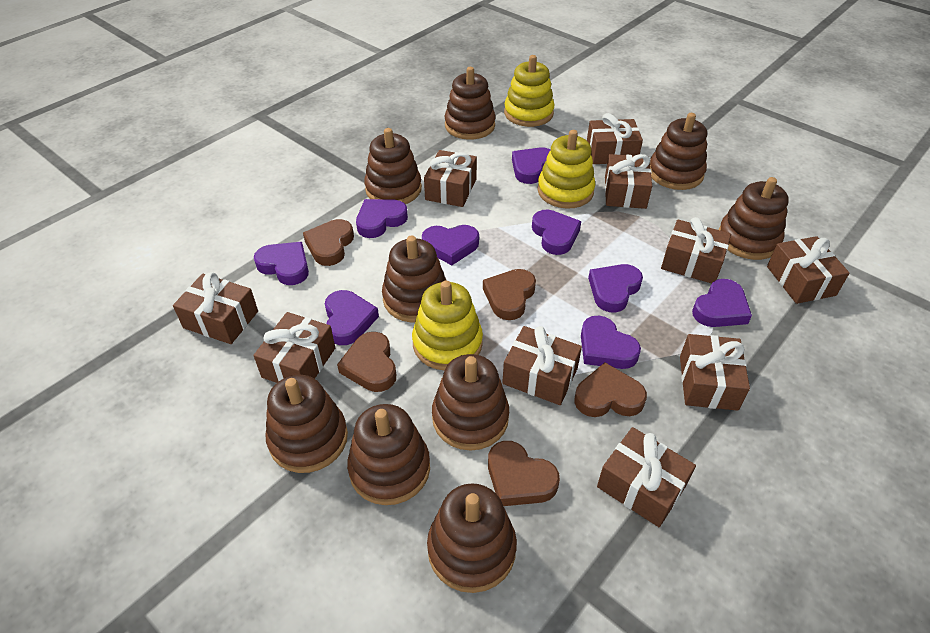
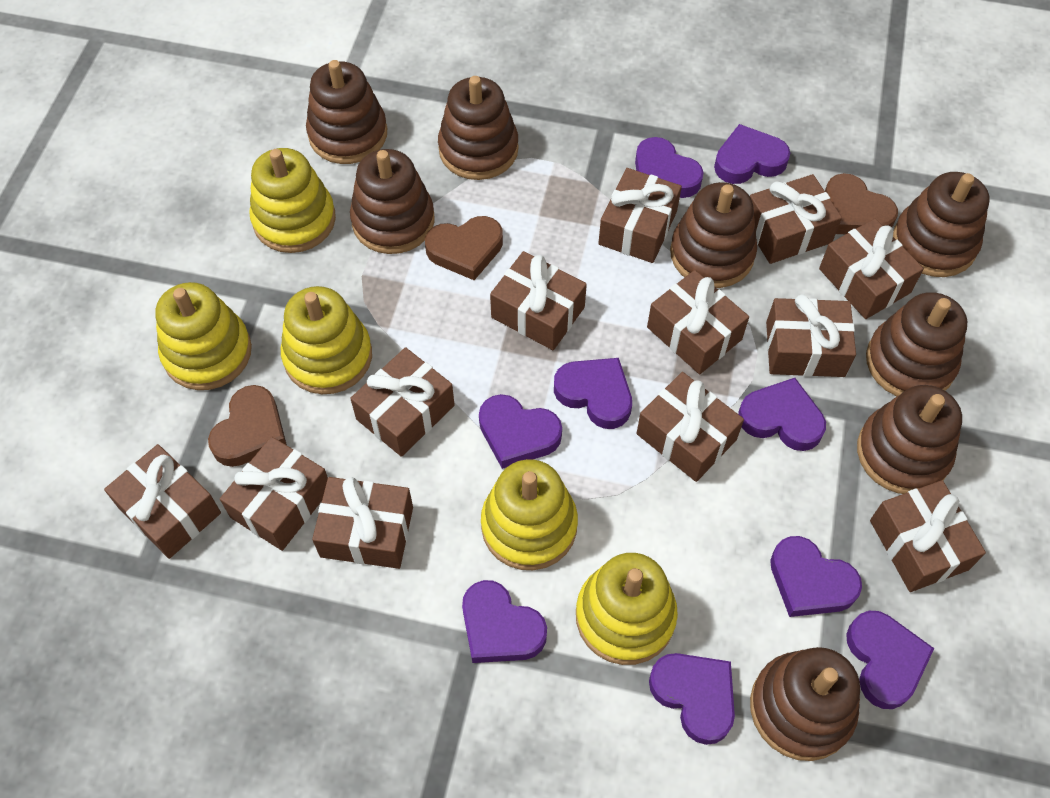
brown gift: [173,272,258,344] [253,312,335,383] [424,150,477,207] [502,326,582,405] [587,113,643,164] [597,427,696,527] [605,154,652,209] [661,217,731,283] [680,334,750,411] [767,236,850,304] = 10 -> [104,444,221,559] [220,437,328,551] [312,477,413,569] [350,347,455,457] [490,251,587,350] [598,168,682,263] [637,372,744,482] [647,270,749,374] [750,174,842,264] [766,294,856,377] [819,219,924,319] [870,480,986,592] = 12
brown heart: [303,219,354,266] [337,332,396,392] [483,269,536,320] [488,441,560,506] [574,363,647,417] = 5 -> [208,385,287,467] [425,216,503,280] [825,173,898,234] = 3
brown stacking toy: [265,375,348,473] [347,404,430,505] [364,128,422,204] [382,235,447,322] [427,483,517,593] [432,354,509,451] [445,67,496,140] [650,113,707,190] [718,177,789,260] = 9 -> [306,60,387,164] [350,149,435,254] [438,76,519,180] [670,182,757,288] [750,647,860,761] [857,385,962,494] [866,292,967,396] [893,172,989,277] = 8
yellow stacking toy: [412,281,483,371] [504,55,554,127] [537,130,596,209] = 3 -> [155,282,252,390] [249,148,336,253] [281,286,372,394] [481,459,578,570] [576,553,678,665] = 5

